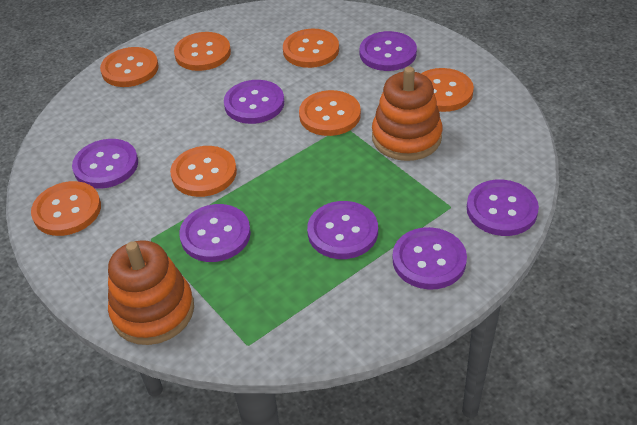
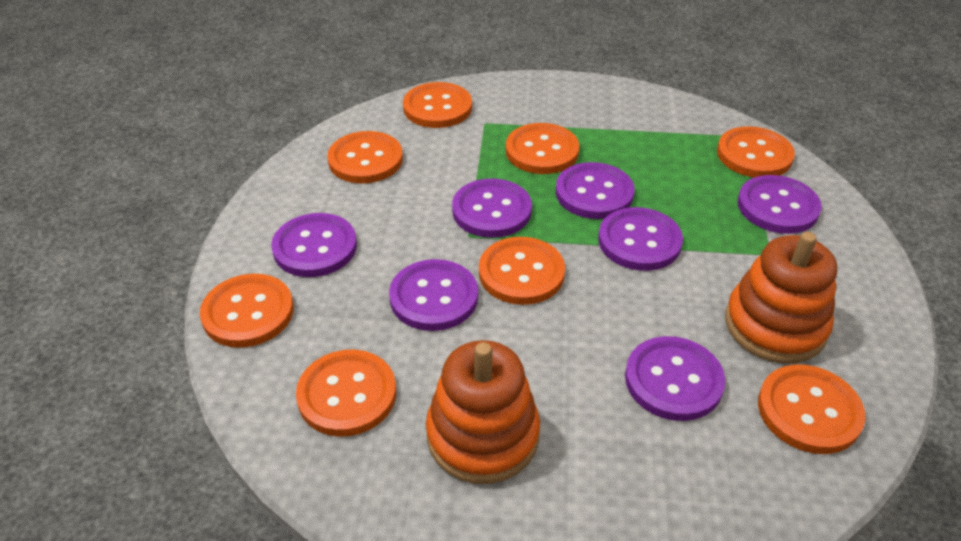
orange button: [31,181,101,236] [100,47,159,87] [170,146,237,197] [174,32,231,71] [283,29,339,68] [299,90,361,136] [421,68,474,112] = 7 -> [200,274,294,348] [296,349,396,437] [327,131,403,184] [403,82,472,128] [479,237,565,305] [506,123,580,174] [717,126,795,178] [758,364,865,454] = 8

